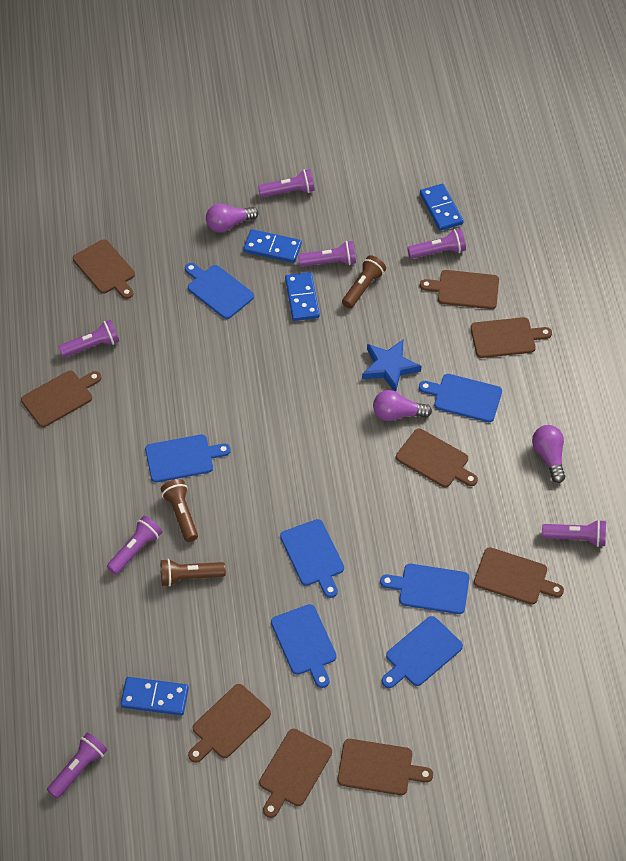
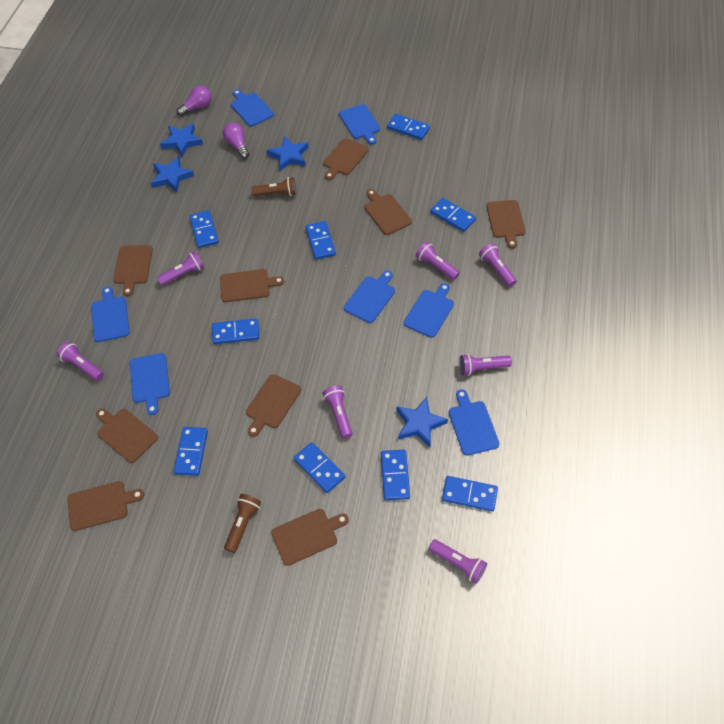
blue domino: [120,677,189,715] [243,229,302,263] [285,272,320,321] [420,184,464,231] = 4 -> [174,427,208,476] [189,210,219,248] [212,318,259,344] [294,442,345,493] [306,221,336,260] [381,450,410,500] [387,114,430,140] [430,198,476,232] [442,476,498,512] = 9
blue star: [362,340,421,392] = 1 -> [151,156,194,192] [160,123,203,157] [267,136,309,171] [396,397,448,447] = 4
brown flashlight: [161,479,198,542] [161,559,226,587] [342,255,386,309] = 3 -> [224,494,261,553] [251,177,296,196] = 2
purple light bulb: [206,204,258,232] [373,390,432,421] [532,425,565,483] = 3 -> [176,86,211,116] [223,123,249,159] = 2

